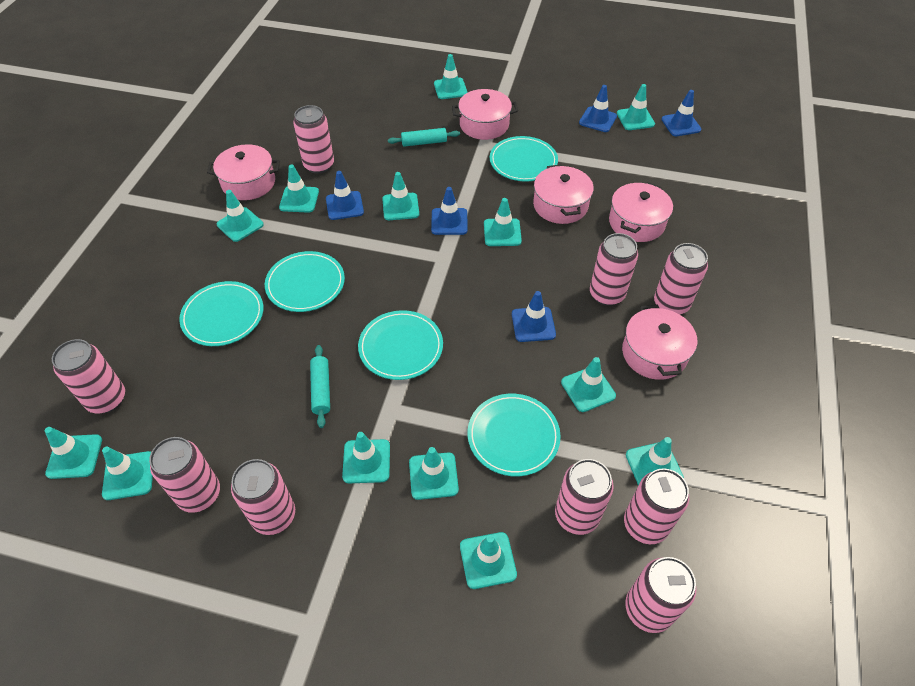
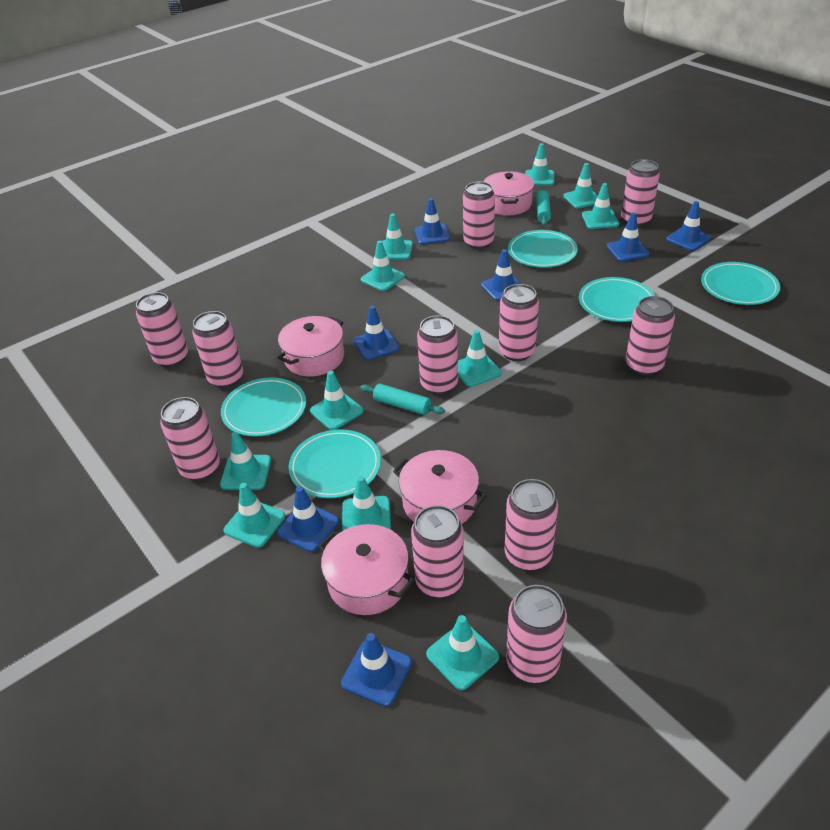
blue traffic cone: [326,171,364,220] [431,187,468,235] [512,291,556,342] [579,85,617,132] [661,90,701,136] = 5 -> [277,486,339,552] [341,633,412,707] [353,306,399,360] [415,198,450,245] [481,249,521,301] [607,212,650,262] [666,201,711,251] = 7
pink can: [52,339,125,413] [149,437,220,513] [231,459,295,535] [293,105,334,174] [555,459,614,535] [590,233,638,306] [624,468,689,544] [625,557,696,633] [654,243,708,315] = 9 -> [136,292,188,367] [160,397,220,481] [192,311,243,388] [411,505,464,598] [417,315,458,395] [463,182,495,249] [499,284,539,361] [504,479,558,571] [506,585,567,683] [621,159,660,226] [626,296,675,376] = 11
pink pot: [207,144,280,200] [452,89,518,140] [533,165,594,224] [609,182,673,242] [622,305,697,380] = 5 -> [278,316,344,377] [318,524,415,615] [393,450,486,524] [483,171,534,215] = 4
turquoise traffic cone: [45,427,102,479] [102,447,153,500] [217,190,264,242] [279,165,319,213] [342,432,390,483] [382,172,419,220] [409,447,459,500] [434,54,468,99] [460,532,517,589] [484,198,522,246] [561,357,616,412] [617,84,655,130] [626,437,684,485] = 13 -> [220,432,271,490] [224,483,285,548] [310,371,364,430] [342,476,391,531] [361,241,405,291] [382,214,413,260] [426,615,499,690] [458,330,502,387] [525,143,554,186] [563,163,598,209] [582,183,619,229] = 11

